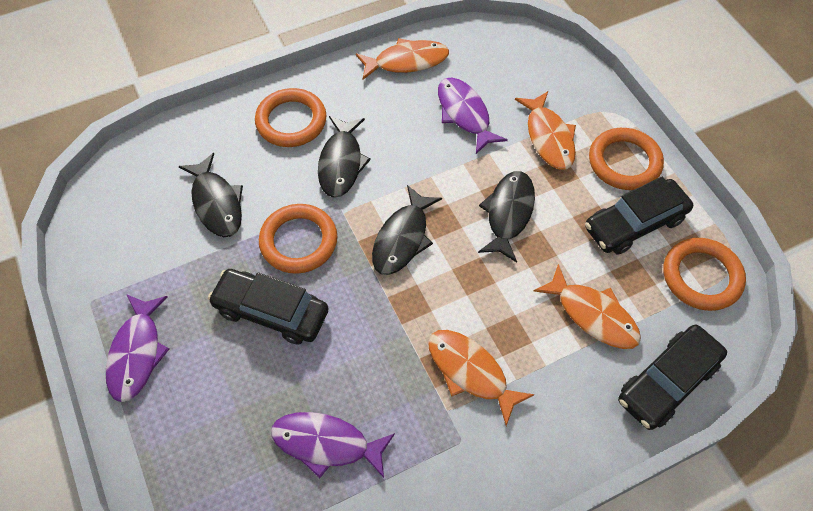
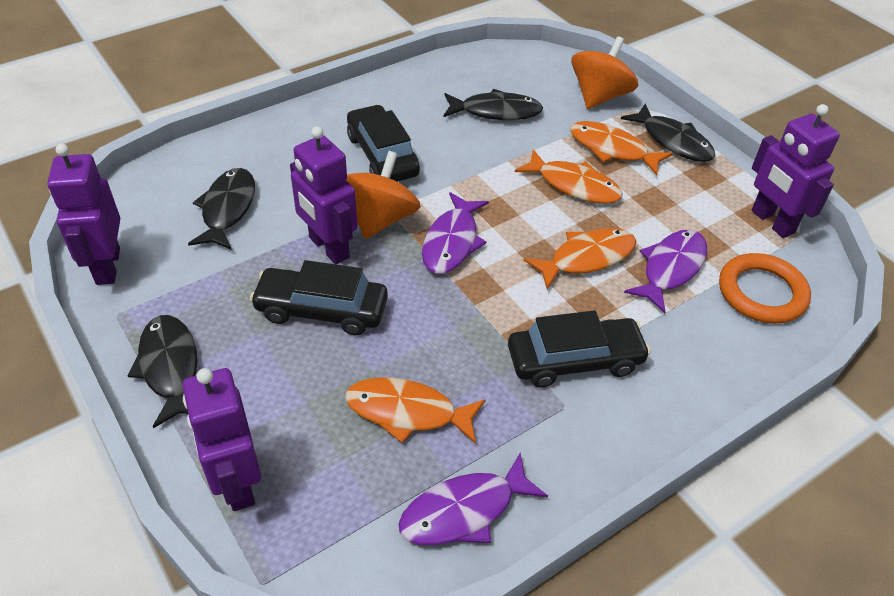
orange ring: [255,88,327,147] [259,204,337,274] [589,128,664,190] [663,238,746,311] = 4 -> [719,253,811,324] = 1
orange spinning top: none = 0 -> [346,151,421,239] [571,36,638,109] = 2
purple robot: none = 0 -> [47,144,120,285] [182,368,262,511] [290,126,357,264] [752,104,840,238] = 4

